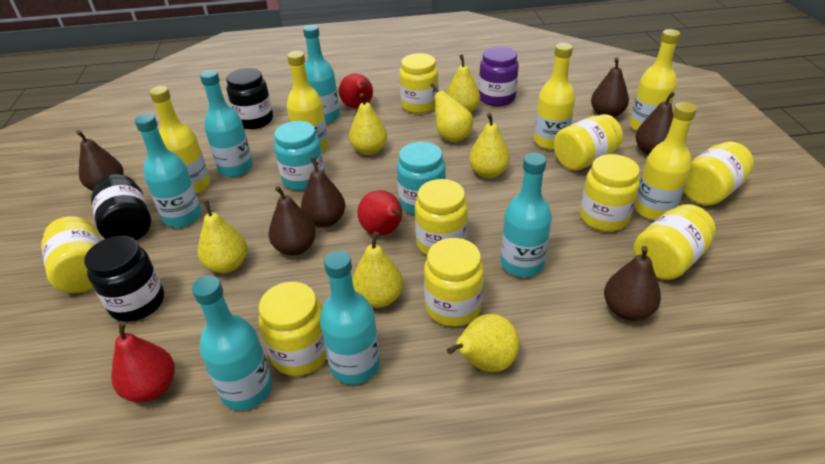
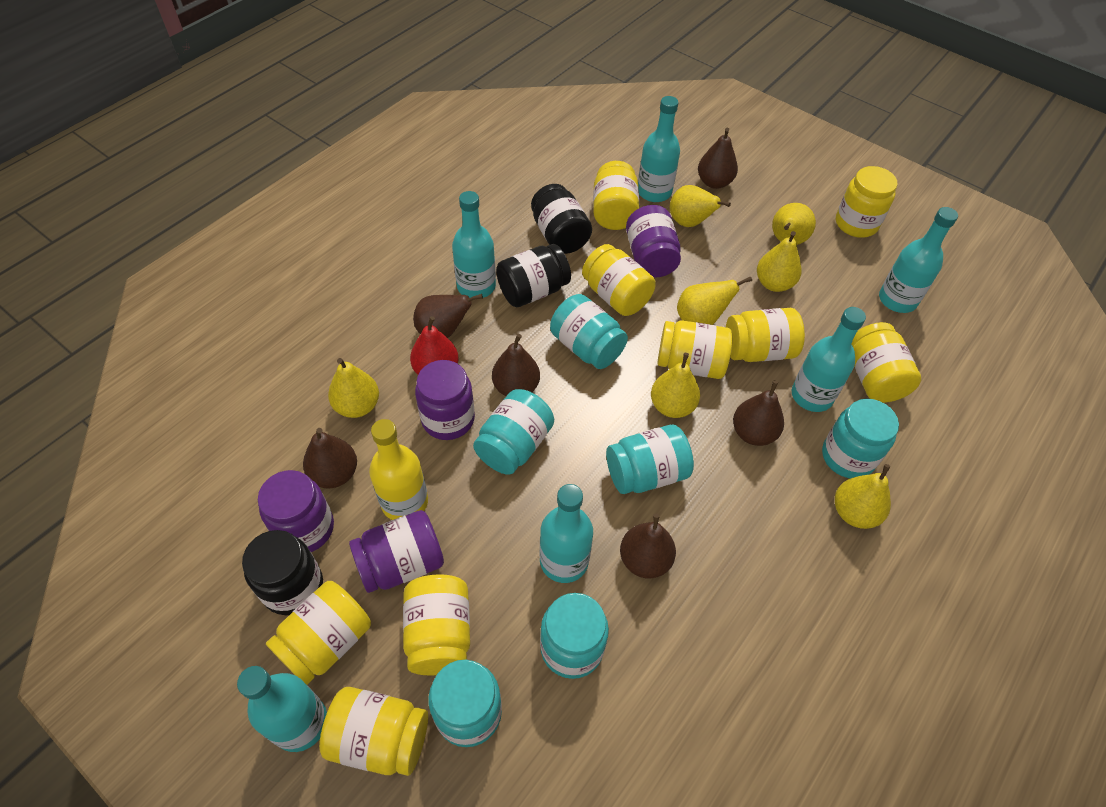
purple jar: [479,46,519,106] = 1 -> [258,470,334,552] [349,510,444,593] [415,360,475,440] [626,205,681,278] = 4
red pear: [111,321,175,402] [339,74,373,109] [358,190,403,235] = 3 -> [410,316,459,374] = 1
turquoise jar: [274,121,325,191] [397,142,446,215] = 2 -> [428,660,502,747] [473,389,554,475] [540,593,609,679] [550,294,628,369] [606,424,694,494] [822,399,899,478] = 6
yellow bottle: [149,86,210,194] [287,51,329,152] [534,43,575,150] [630,29,680,131] [634,102,697,221] = 5 -> [369,419,428,520] = 1

